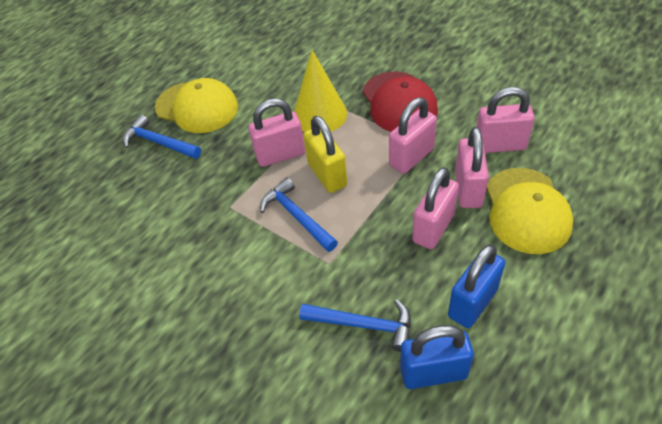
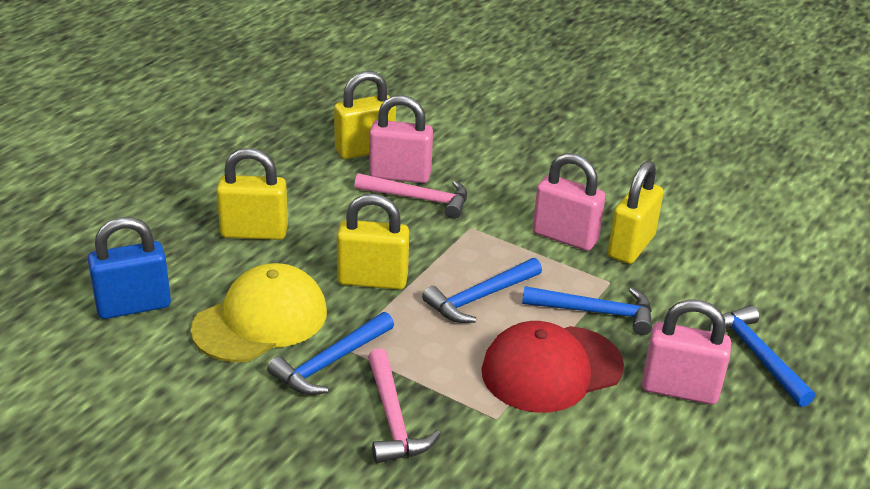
blue hammer: [123,115,201,159] [260,178,338,252] [299,299,411,352] = 3 -> [267,312,394,395] [422,258,542,323] [522,286,652,335] [709,305,815,407] = 4
blue padlock: [400,325,474,389] [448,244,505,328] = 2 -> [88,217,171,319] = 1
pink hammer: none = 0 -> [355,173,467,219] [368,348,441,463] = 2
pink padlock: [249,99,305,167] [389,98,437,174] [412,167,459,249] [455,127,489,208] [477,87,535,153] = 5 -> [369,95,433,183] [533,153,606,251] [642,299,731,405] = 3
yellow cap: [155,78,238,133] [487,168,573,254] = 2 -> [191,263,327,362] = 1
yellow cone: [294,50,347,132] = 1 -> none = 0
yellow padlock: [303,116,347,193] = 1 -> [216,148,288,240] [334,71,396,159] [337,194,409,290] [608,161,664,264] = 4

